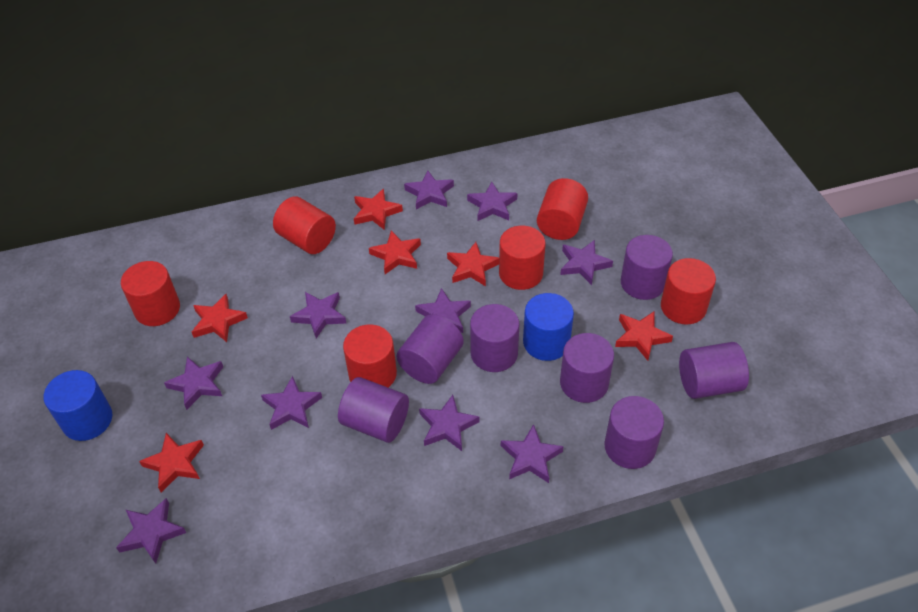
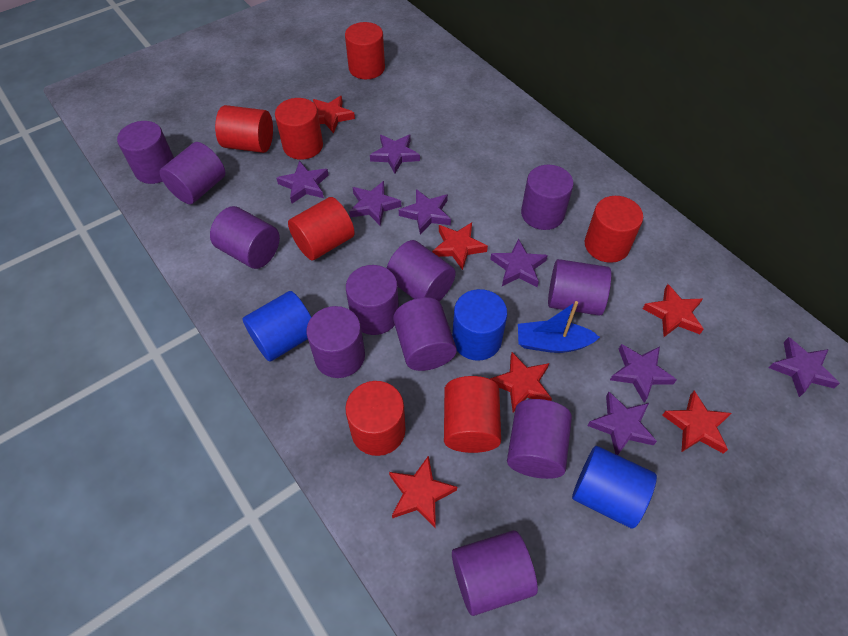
blue boat: none = 0 -> [518,301,600,353] = 1
blue cylinder: [44,370,112,441] [523,293,574,361] = 2 -> [243,291,311,362] [452,289,507,361] [572,446,657,529] = 3
purple cylinder: [338,377,409,443] [397,314,464,384] [470,304,519,372] [560,333,614,403] [605,396,664,469] [621,235,673,300] [679,342,749,399] = 7 -> [117,121,174,184] [159,142,226,204] [210,206,280,269] [306,306,365,378] [346,265,399,335] [387,240,456,301] [393,297,457,371] [452,530,538,616] [507,399,572,479] [521,165,574,230] [548,259,611,316] = 11
purple star: [116,498,186,564] [164,357,223,410] [261,376,322,430] [290,292,346,339] [404,170,454,210] [415,288,471,333] [419,395,479,451] [467,182,518,221] [501,424,564,483] [560,240,613,285] = 10 -> [277,161,329,204] [349,181,401,226] [370,135,420,174] [399,189,451,235] [490,239,548,287] [587,392,657,455] [610,344,677,403] [768,337,840,397] = 8
red cylinder: [121,261,180,326] [273,196,336,254] [343,324,397,388] [499,226,546,290] [537,178,588,240] [661,258,716,325] = 6 -> [215,105,273,153] [275,98,323,160] [288,197,355,260] [345,22,385,79] [345,381,406,456] [444,376,501,453] [585,196,643,263] = 7

